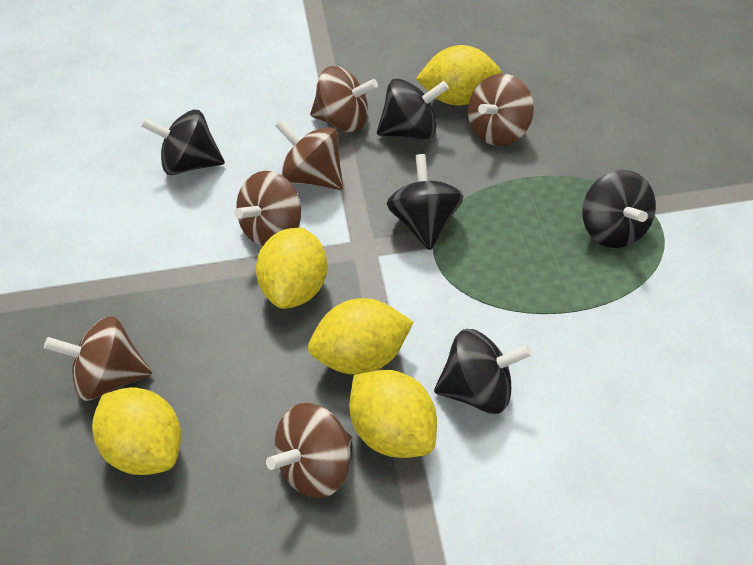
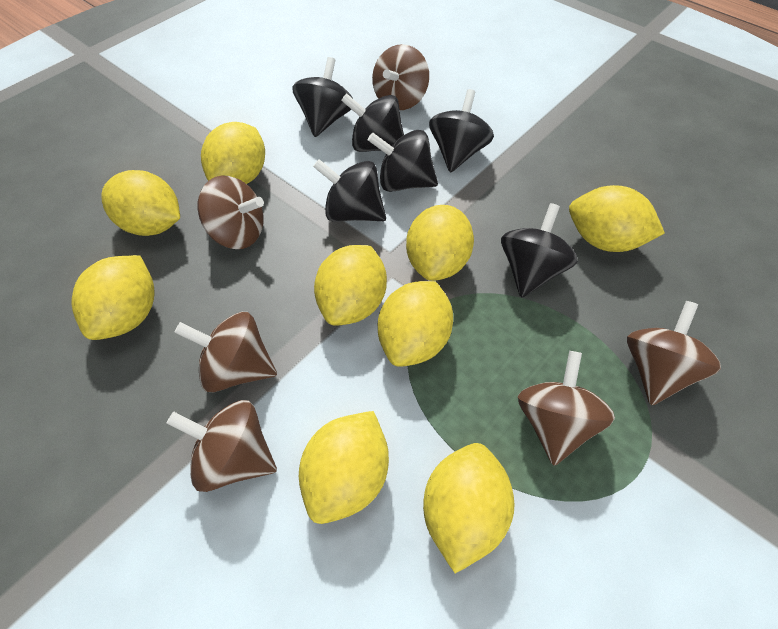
black spinning top: [141,110,225,175] [377,78,449,140] [387,154,464,250] [434,329,532,414] [582,170,656,248] = 5 -> [292,57,353,137] [313,159,386,222] [341,93,404,152] [368,130,438,192] [429,89,494,173] [501,203,578,298] = 6
yellow lemon: [92,387,181,475] [256,228,327,309] [308,298,413,375] [349,370,437,458] [416,45,501,105] = 5 -> [71,255,154,340] [102,170,180,236] [201,122,265,184] [299,411,389,524] [314,245,387,326] [378,281,453,367] [406,205,474,281] [423,443,514,573] [569,185,665,252] = 9

